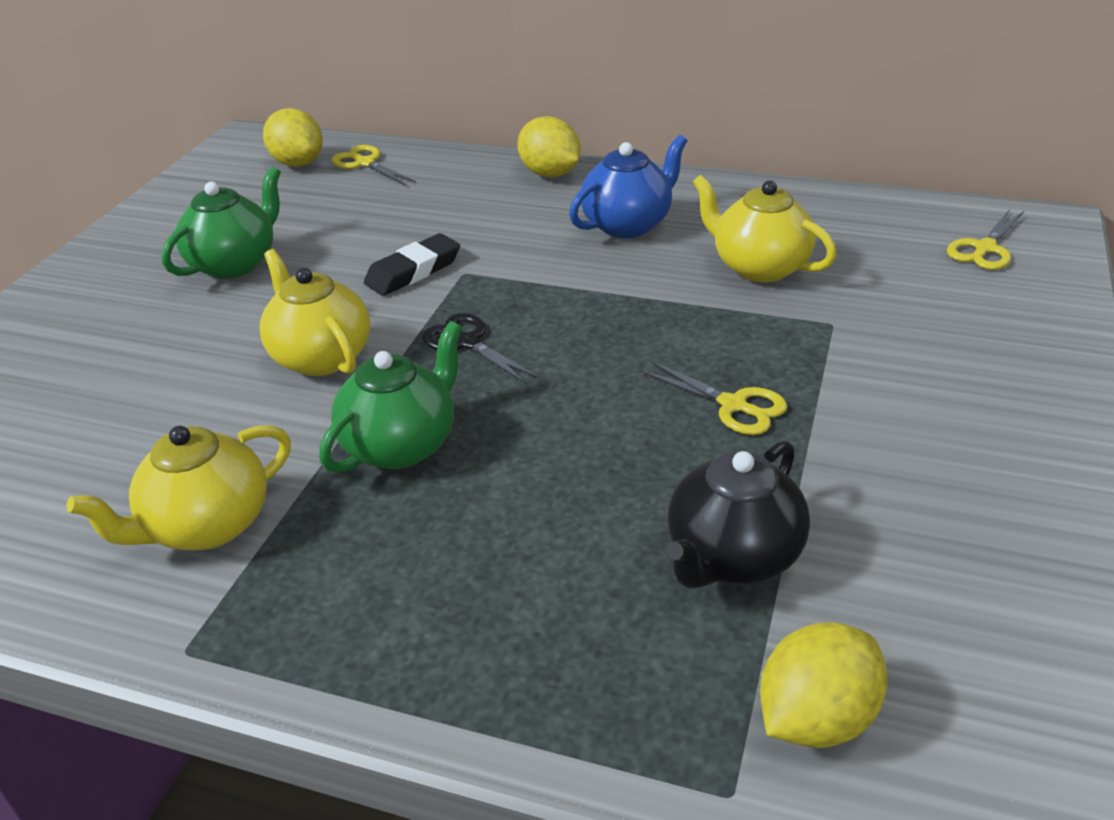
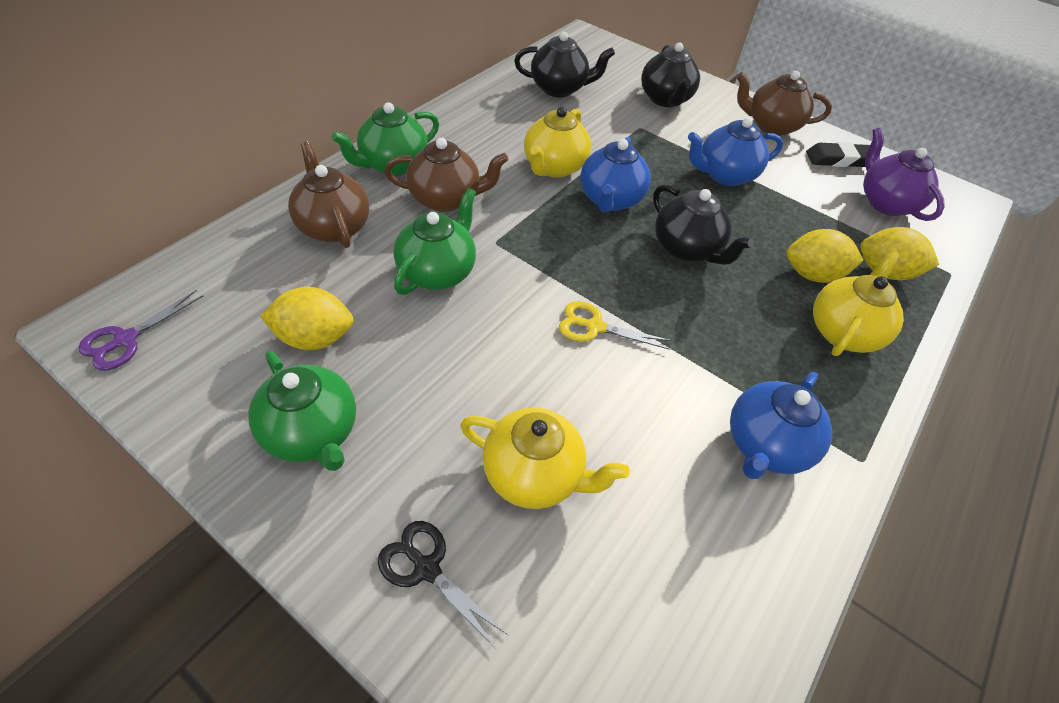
black teapot: [667,440,810,589] = 1 -> [514,32,615,97] [641,43,700,107] [653,184,754,265] = 3
blue teapot: [569,135,687,238] = 1 -> [580,137,651,213] [688,117,783,186] [730,372,832,479] = 3
brown teapot: none = 0 -> [288,141,369,248] [385,138,508,212] [736,71,832,136] = 3
green teapot: [161,167,281,279] [319,321,462,473] = 2 -> [248,351,356,471] [331,102,439,176] [394,188,476,295] = 3
purple scissors: none = 0 -> [78,290,204,371] = 1
purple teapot: none = 0 -> [863,127,945,221] = 1
yellow scissors: [331,145,416,185] [640,361,788,435] [947,209,1024,270] = 3 -> [559,301,672,350] = 1

